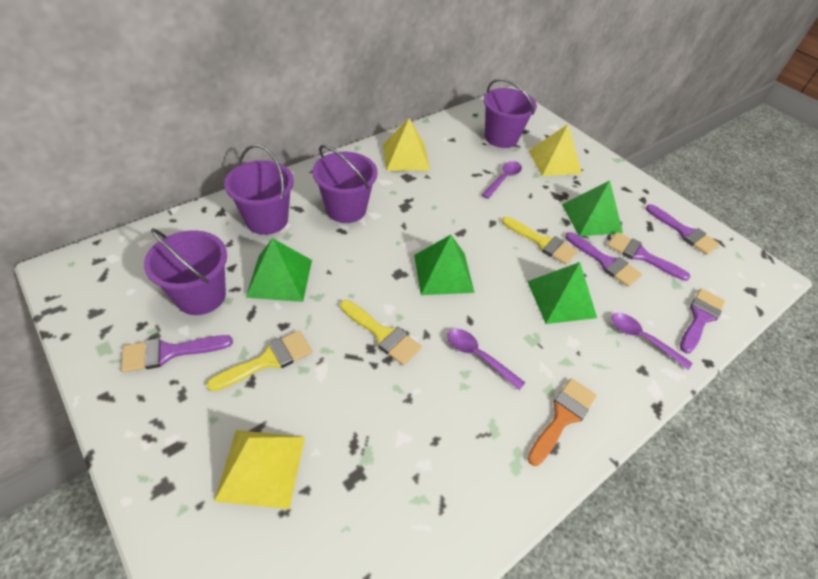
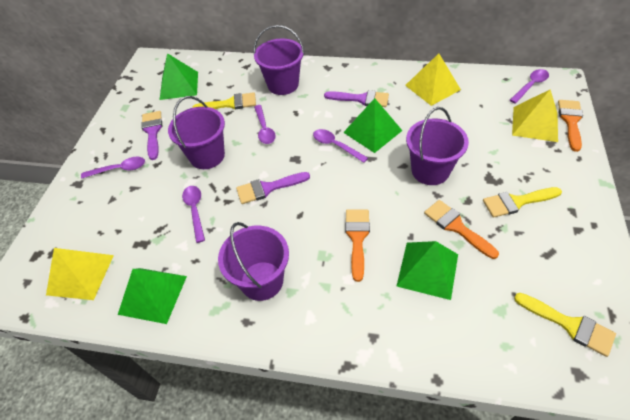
orange brush: [527,378,597,466] = 1 -> [345,209,370,282] [424,200,499,259] [558,100,583,152] = 3
purple brush: [121,335,233,372] [565,232,642,287] [607,232,690,281] [646,204,720,255] [680,288,725,354] = 5 -> [141,111,162,160] [236,172,310,204] [324,90,389,107] = 3
purple spoon: [447,329,525,390] [482,161,522,199] [611,313,693,370] = 3 -> [81,156,145,179] [182,186,205,243] [254,105,276,144] [313,129,368,163] [510,69,549,104] = 5

